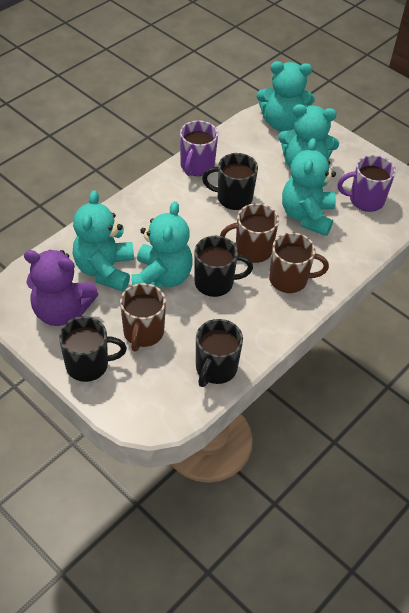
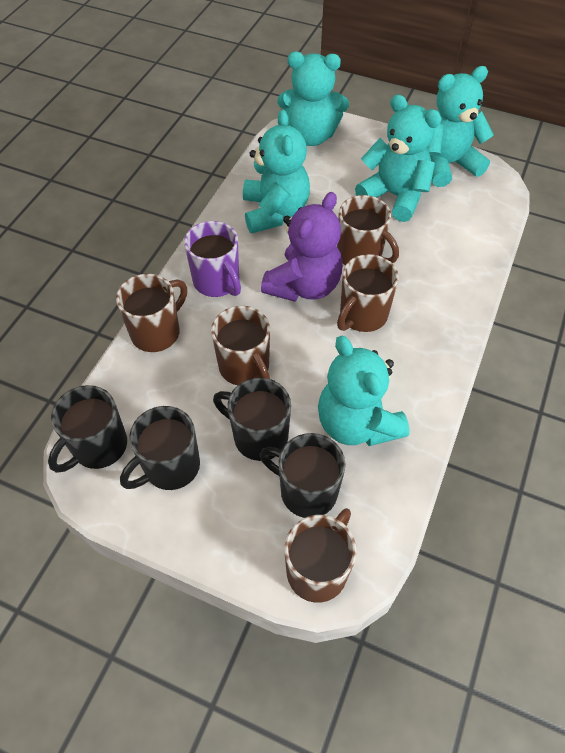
brown mug: [120,283,166,351] [220,203,279,263] [269,233,329,293] = 3 -> [116,274,187,352] [211,306,270,385] [284,508,357,603] [337,195,399,265] [337,254,399,332] = 5
purple mug: [180,120,218,176] [337,155,396,212] = 2 -> [184,221,241,297] = 1

